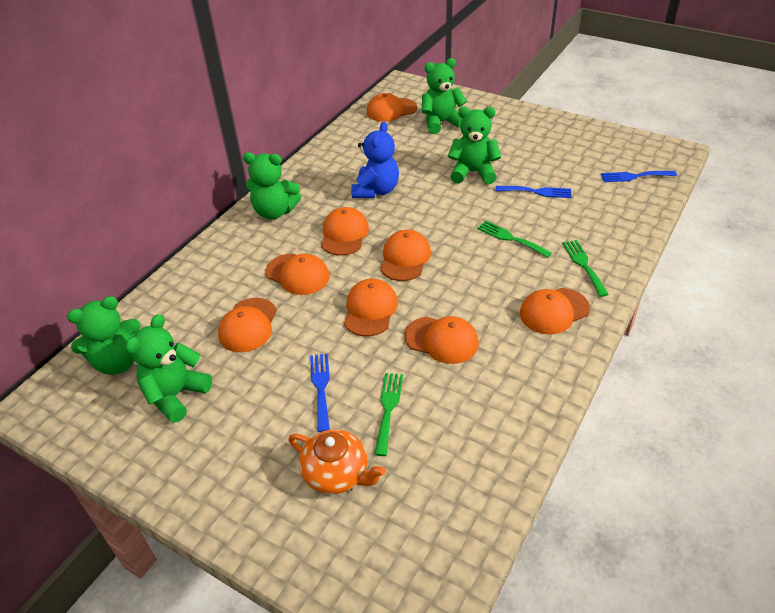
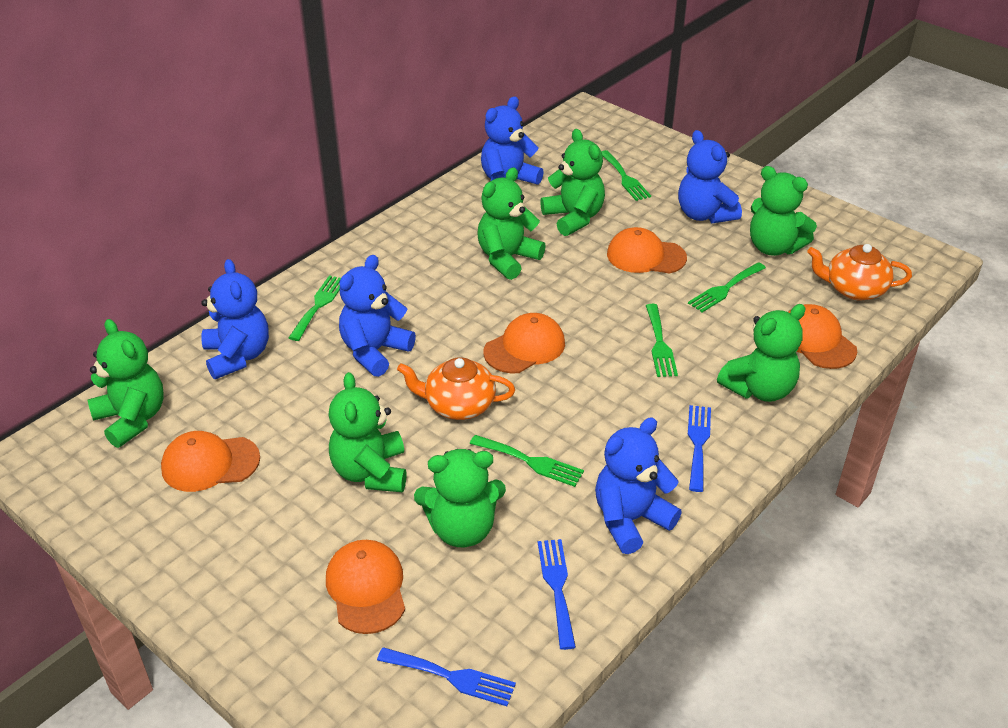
blue teddy bear: [351,122,399,198] = 1 -> [201,259,269,379] [339,255,416,377] [481,96,544,185] [595,417,682,554] [678,130,742,223] = 5
green fork: [374,373,403,456] [477,221,552,258] [562,240,609,297] = 3 -> [289,275,341,341] [470,435,584,487] [601,150,651,201] [646,304,678,377] [688,262,766,313] = 5
green teddy bear: [67,296,141,375] [125,314,212,423] [243,152,301,219] [422,58,467,134] [448,107,501,184] = 5 -> [88,319,164,448] [328,372,406,492] [414,449,506,547] [478,167,546,280] [540,129,605,236] [717,304,806,402] [750,166,817,256] = 7
orange cap: [218,298,277,352] [266,253,329,295] [321,207,369,255] [344,279,398,336] [366,93,417,122] [380,230,431,281] [404,316,479,364] [520,288,590,335] = 8 -> [161,431,260,492] [326,540,405,634] [483,313,565,373] [607,227,687,274] [789,304,857,369] = 5
orange teapot: [288,429,386,494] = 1 -> [397,357,515,420] [807,244,912,300] = 2

